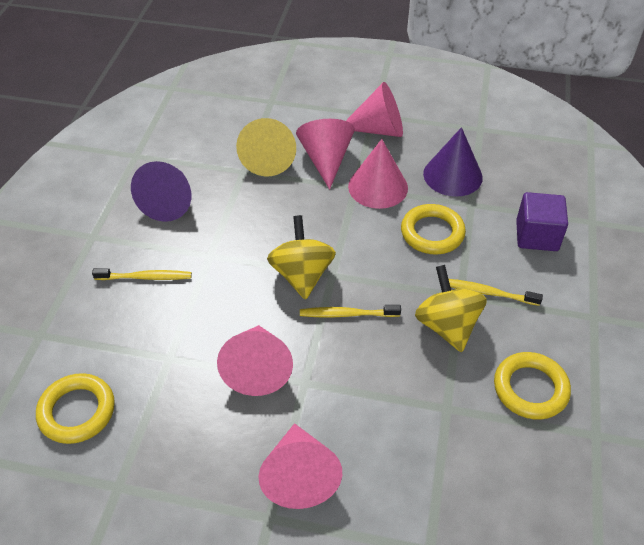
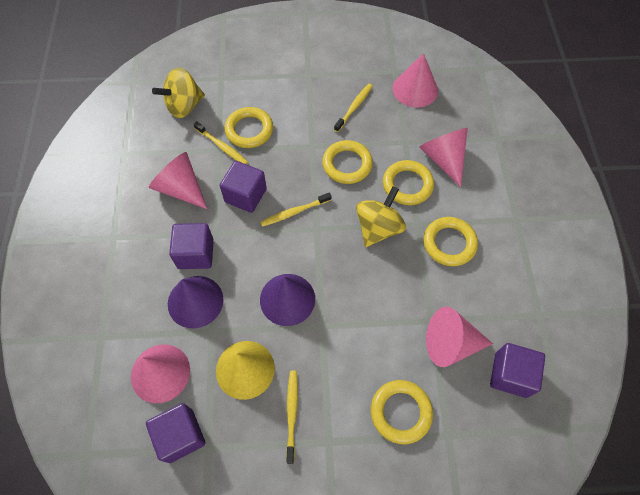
purple cube: [516,192,568,251] = 1 -> [146,403,205,463] [169,223,214,269] [220,161,267,213] [490,343,545,398] = 4
yellow ring: [36,373,115,444] [401,204,466,255] [494,352,571,420] = 3 -> [225,107,273,148] [322,140,373,184] [371,380,433,444] [383,160,434,205] [424,217,478,266] = 5
yellow toothbrush: [92,268,192,280] [300,305,401,318] [449,279,543,306] = 3 -> [194,121,248,164] [260,193,331,227] [286,371,298,464] [334,84,373,132] = 4

